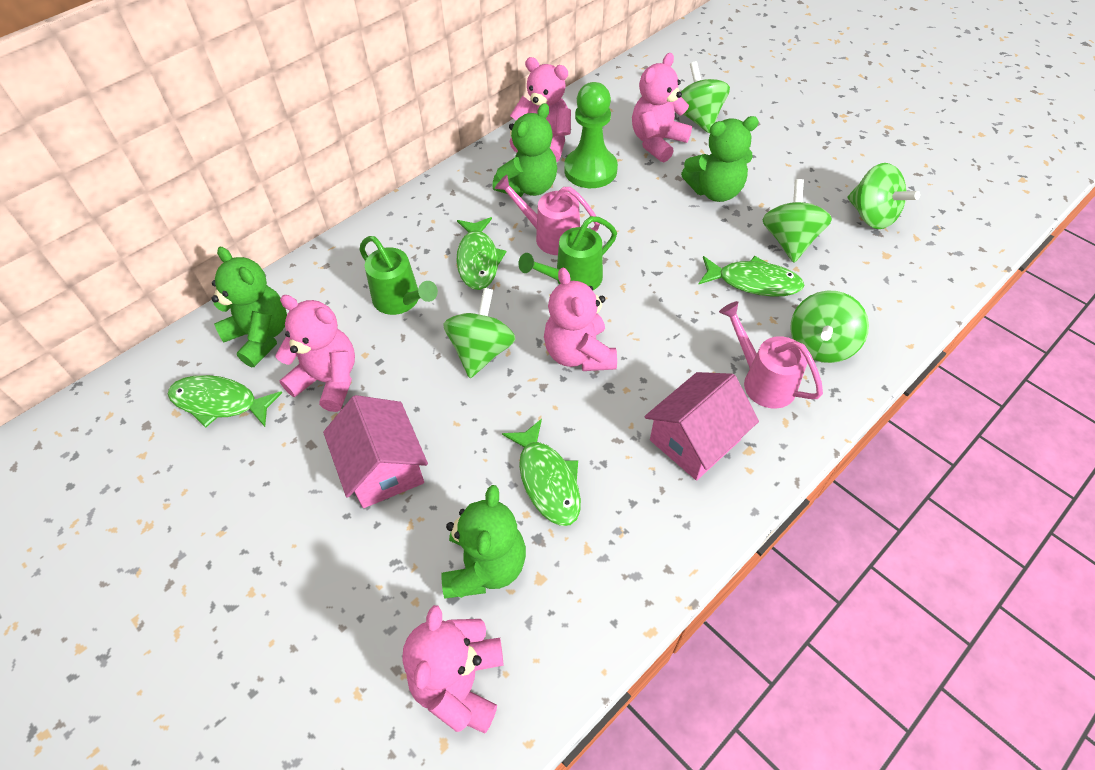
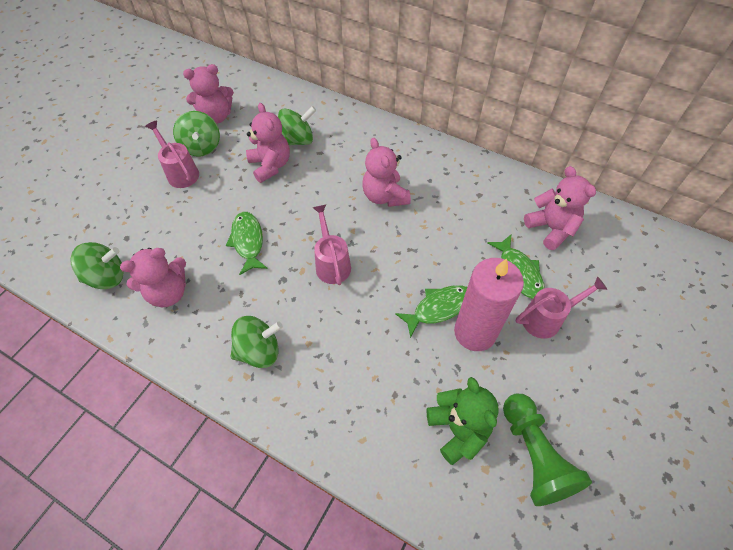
green fish: [168,375,282,428] [456,217,506,290] [502,419,581,526] [698,256,805,297] = 4 -> [226,212,268,275] [395,285,467,338] [487,235,545,299] = 3
green spinning top: [443,288,515,378] [681,61,730,133] [762,179,832,263] [790,291,869,363] [847,163,920,229] = 5 -> [70,242,124,289] [173,111,220,157] [231,316,283,368] [278,106,316,145] = 4
green teddy bear: [211,247,287,367] [441,485,526,599] [492,103,557,197] [681,116,759,202] = 4 -> [427,377,498,465] = 1
green watering can: [360,236,438,315] [518,216,617,290] = 2 -> none = 0
pink candle: none = 0 -> [454,258,524,351] = 1
pink house: [323,395,428,508] [644,372,759,480] = 2 -> none = 0
pink watering can: [495,175,600,255] [719,301,823,409] = 2 -> [145,121,199,188] [312,204,351,285] [516,276,607,339] = 3

